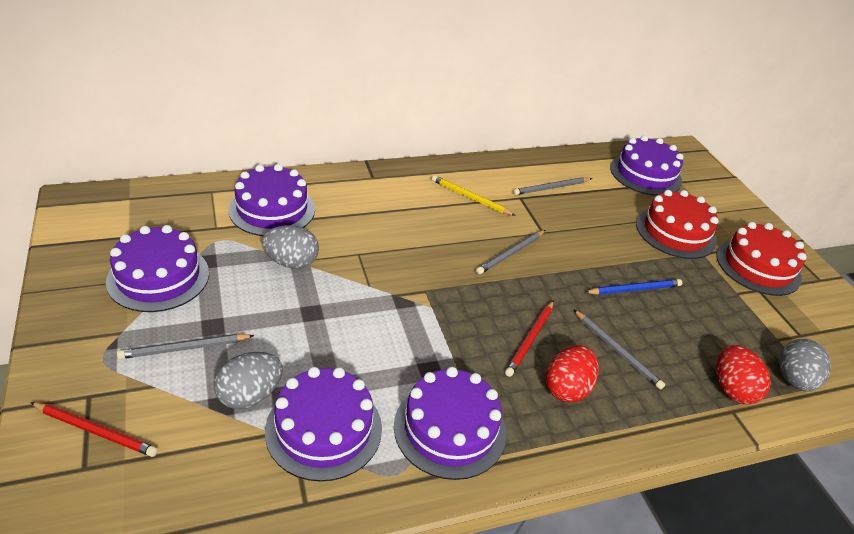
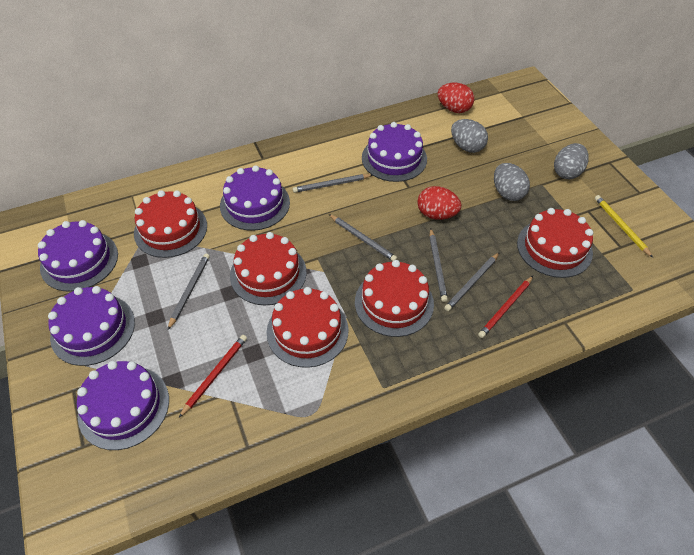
blue pencil: [584,279,682,295] = 1 -> none = 0
grey pencil: [117,334,255,359] [476,230,545,274] [513,177,592,195] [573,309,665,390] = 4 -> [168,254,210,330] [293,174,373,193] [329,214,397,261] [429,228,448,302] [444,252,500,311] = 5
red cake: [636,190,719,259] [716,222,807,296] = 2 -> [134,190,207,258] [230,232,307,305] [267,287,348,368] [355,260,434,337] [517,208,593,278] = 5

